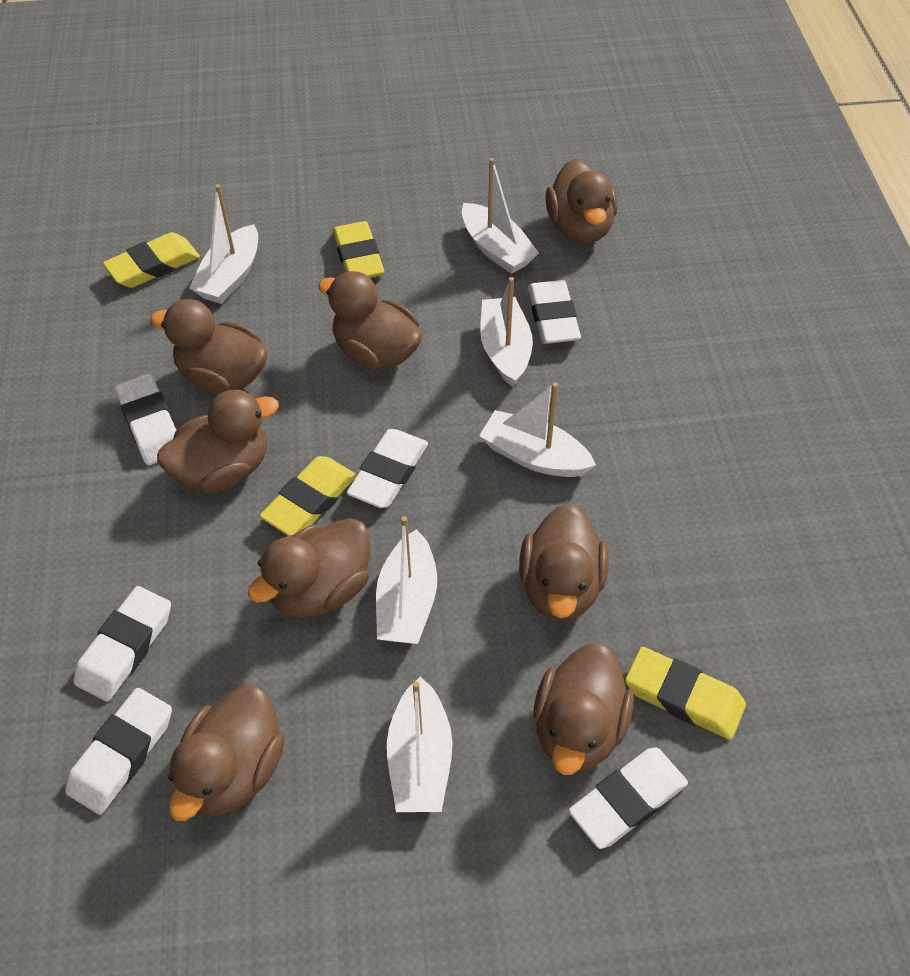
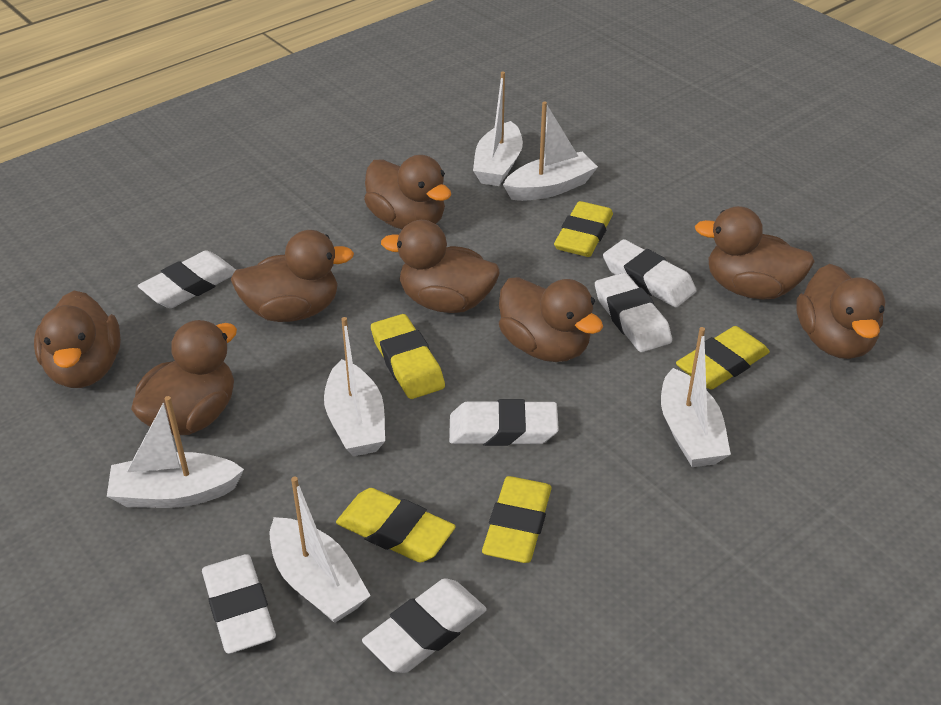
yellow eraser: [103,232,200,288] [260,456,357,536] [333,221,385,278] [625,647,746,740] = 4 -> [336,488,456,562] [371,314,445,399] [482,476,552,563] [554,201,613,257] [676,326,770,390] = 5

